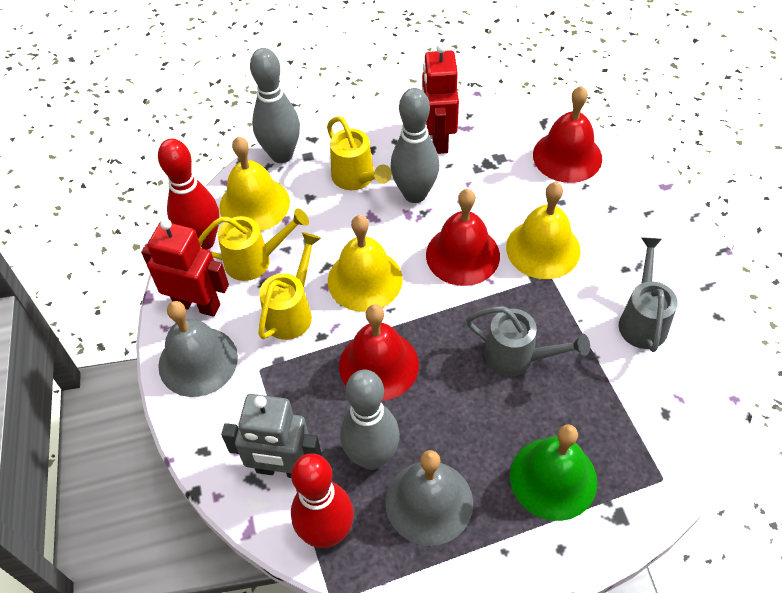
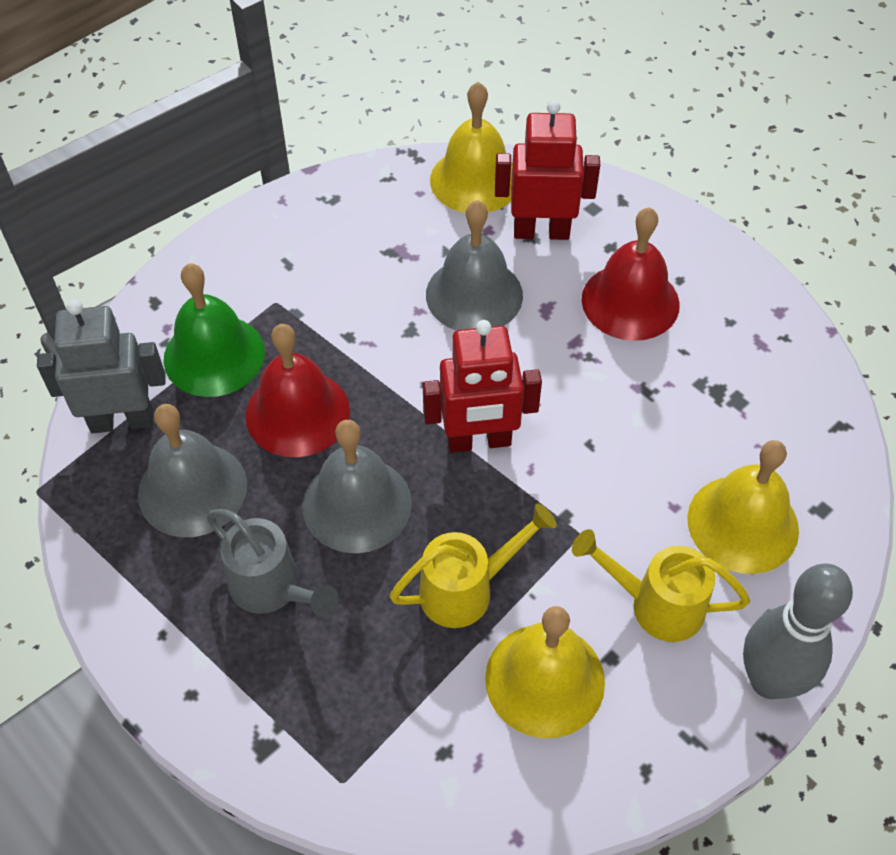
grey bell: [158,301,238,397] [385,450,473,546] = 2 -> [138,404,247,537] [302,420,412,553] [426,200,523,331] = 3
grey bowling pin: [250,48,300,163] [340,370,400,470] [390,88,439,203] = 3 -> [743,564,853,699] = 1
grey watering can: [466,306,590,376] [619,238,677,352] = 2 -> [207,509,338,617] = 1
red bell: [339,304,419,401] [426,189,500,286] [533,86,602,183] = 3 -> [245,324,350,457] [582,207,680,341] = 2
red bowling pin: [158,139,219,250] [291,453,354,548] = 2 -> none = 0
yellow watering can: [198,208,309,281] [258,232,321,340] [327,116,392,190] = 3 -> [389,503,557,628] [572,529,750,642] = 2

